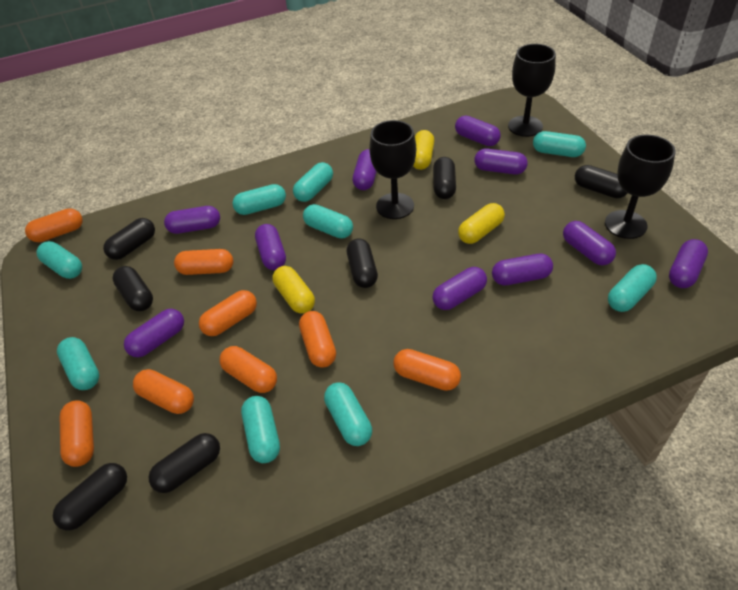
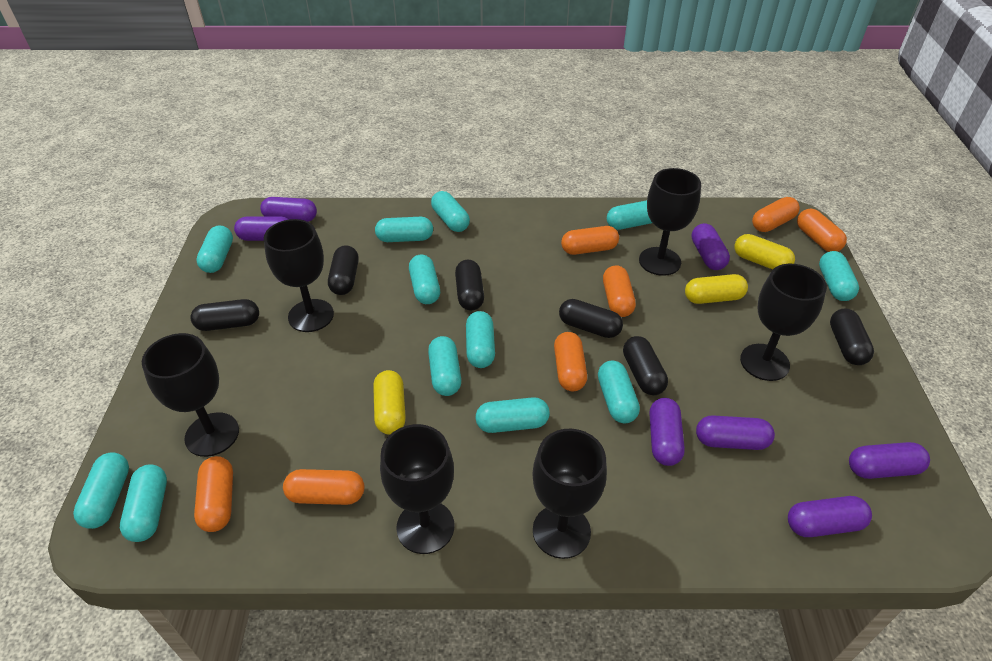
black capsule: [53,463,127,530] [103,218,155,260] [112,266,153,311] [149,433,220,493] [347,238,378,288] [433,157,456,199] [575,165,628,198] = 7 -> [190,299,259,331] [328,245,359,295] [455,260,484,310] [559,299,623,338] [623,336,668,395] [830,309,874,365] = 6
black goblet: [369,120,416,219] [508,44,556,137] [605,135,676,239] = 3 -> [142,333,239,457] [264,219,334,332] [380,424,454,554] [532,429,607,559] [639,168,701,276] [740,264,827,381] = 6
orange capsule: [25,208,83,242] [60,400,94,467] [133,369,194,414] [174,249,233,275] [199,290,257,336] [219,346,277,393] [299,311,336,368] [393,349,461,391] = 8 -> [194,456,233,532] [283,469,365,505] [554,332,587,391] [561,226,619,255] [603,265,636,317] [752,197,800,232] [797,209,847,252] = 7
purple capsule: [124,309,184,357] [164,206,220,234] [255,224,286,270] [352,149,377,190] [432,267,487,310] [455,116,501,146] [474,149,528,175] [492,254,553,285] [563,221,616,265] [669,239,708,288] = 10 -> [234,216,289,241] [260,197,317,222] [650,398,685,466] [691,223,730,270] [696,415,775,450] [788,496,872,537] [849,442,930,479] = 7
turquoise capsule: [37,241,82,279] [57,337,99,390] [232,184,286,215] [241,396,280,463] [293,162,333,202] [303,204,353,239] [324,382,372,446] [533,131,586,157] [608,264,657,312] = 9 -> [73,452,129,529] [120,464,167,542] [196,225,233,273] [375,217,433,242] [409,255,440,304] [428,336,461,396] [431,191,470,232] [466,311,495,368] [476,397,550,433] [598,361,640,423] [607,200,652,230] [819,251,859,301] = 12

